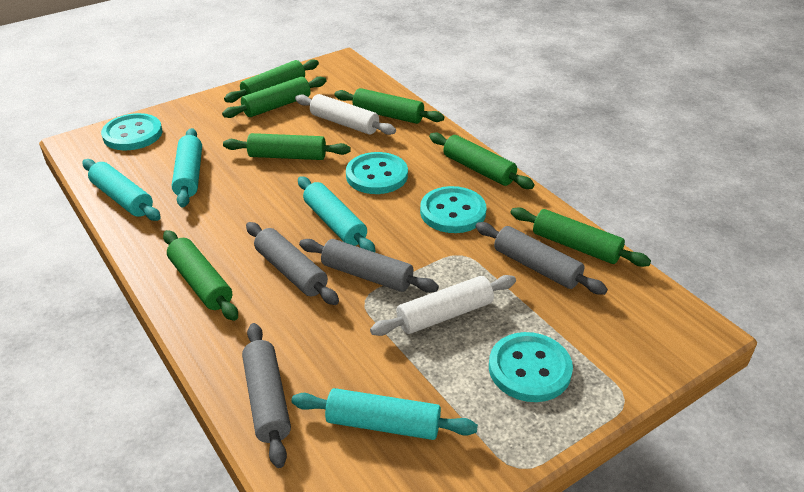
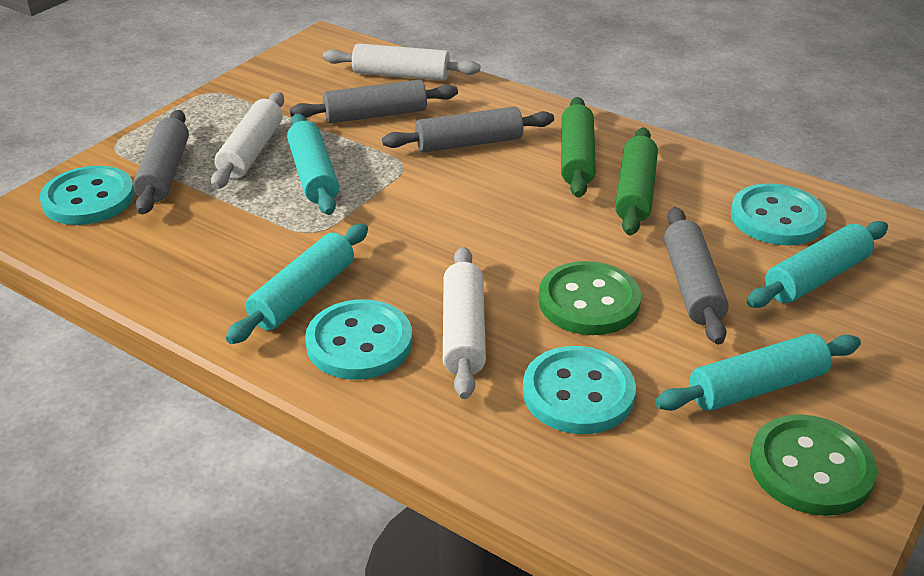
green button: none = 0 -> [538,261,641,335] [750,414,877,516] = 2
green rolling pin: [163,230,238,321] [222,77,327,118] [223,133,351,160] [224,59,319,103] [334,88,444,124] [429,133,535,189] [511,207,651,267] = 7 -> [561,97,596,198] [615,127,658,235] = 2
white rolling pin: [295,94,396,135] [370,275,516,336] = 2 -> [211,92,284,189] [323,43,480,81] [443,247,486,399] = 3

